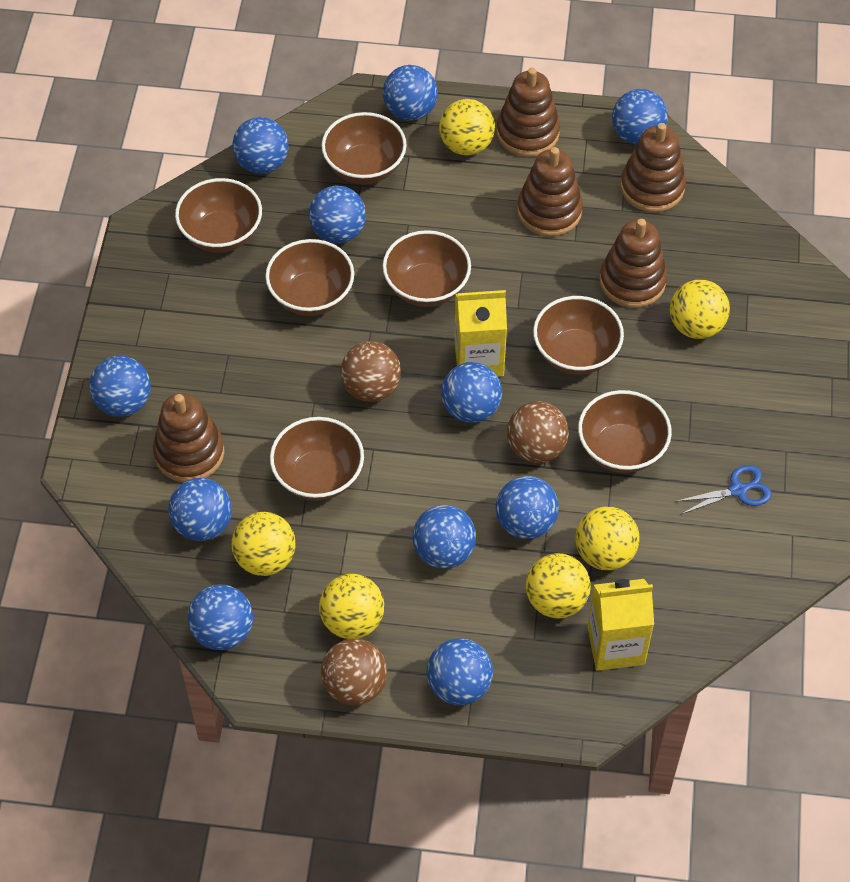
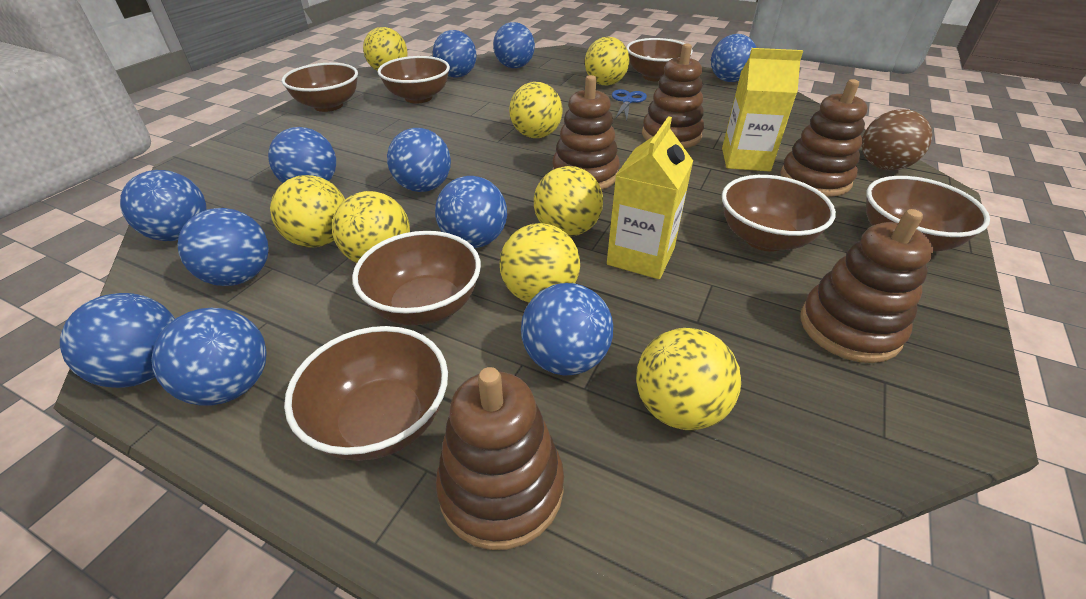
brown ball: [321,638,388,705] [340,341,401,402] [507,401,569,463] = 3 -> [862,109,932,171] = 1
yellow ball: [231,512,296,576] [319,574,384,639] [439,99,495,155] [526,553,591,618] [575,507,640,570] [670,280,730,339] = 6 -> [270,175,345,248] [332,191,410,263] [363,27,408,71] [499,223,580,303] [509,82,563,138] [534,166,603,237] [585,37,629,85] [636,328,741,430] = 8

